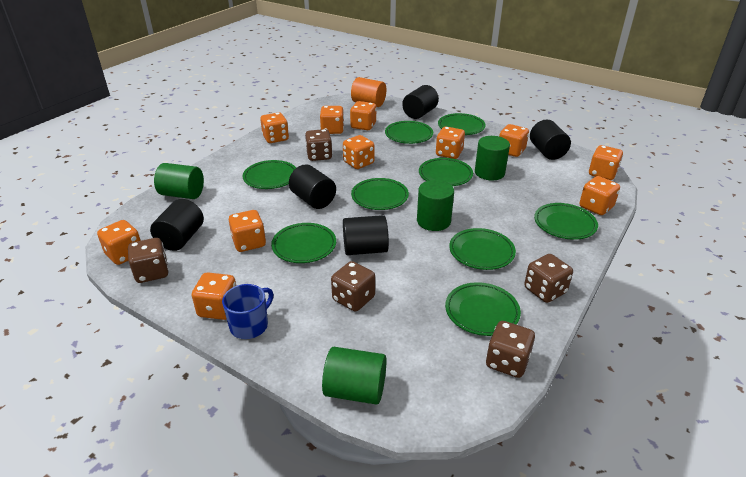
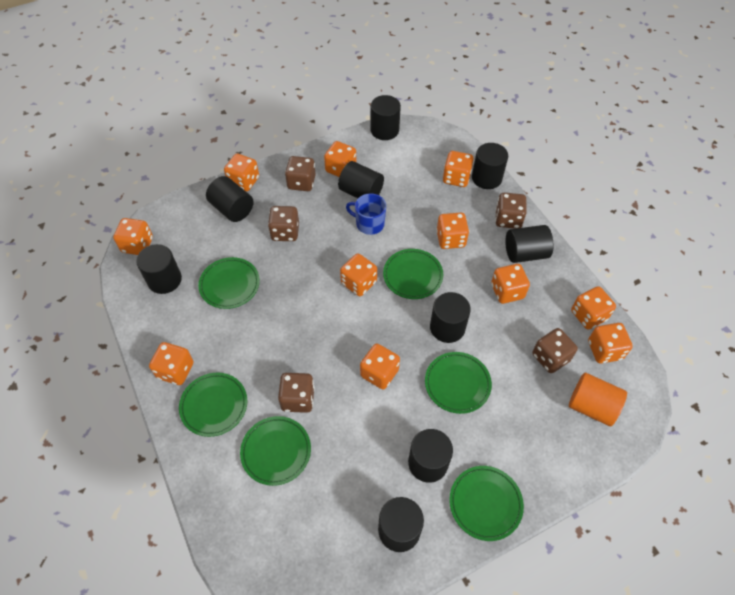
black cylinder: [150,199,204,251] [289,164,336,209] [343,215,389,255] [402,85,439,119] [530,120,571,160] = 5 -> [136,244,182,294] [206,176,254,222] [338,161,384,198] [370,95,401,140] [378,497,424,552] [408,429,453,483] [430,292,471,343] [472,143,508,189] [505,225,553,263] = 9
green cylinder: [154,163,204,199] [322,347,387,405] [417,180,454,231] [475,136,510,180] = 4 -> none = 0
green plate: [243,160,296,189] [271,223,336,263] [351,178,409,210] [385,121,433,144] [419,158,473,186] [438,113,486,135] [445,282,521,336] [449,228,516,270] [534,203,598,240] = 9 -> [179,373,247,437] [198,257,260,309] [240,416,311,486] [383,249,443,299] [425,352,492,414] [449,466,524,541] = 6

